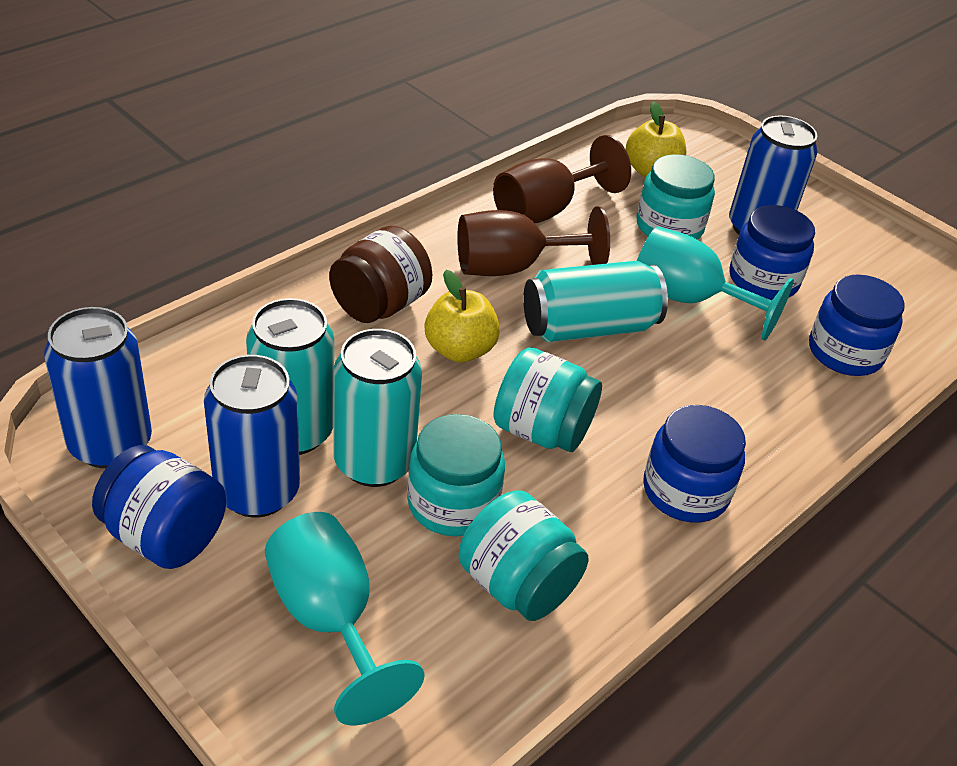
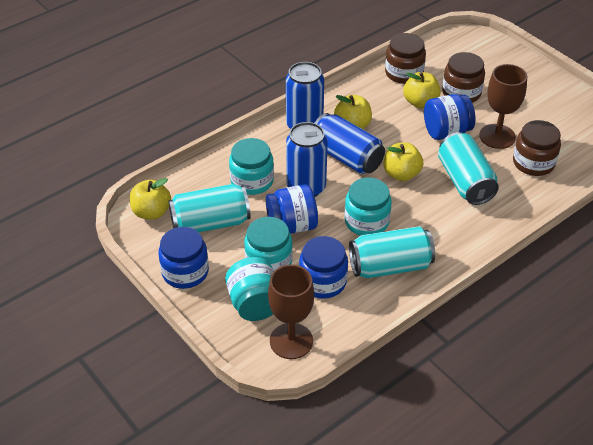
brown jar: [329,226,432,323] = 1 -> [385,33,426,84] [442,52,485,103] [513,120,561,176] = 3
turquoise goblet: [265,512,425,725] [637,227,794,341] = 2 -> none = 0
yellow apple: [425,270,500,363] [626,101,686,178] = 2 -> [130,178,171,220] [334,95,372,129] [383,143,423,181] [403,72,441,108] = 4

